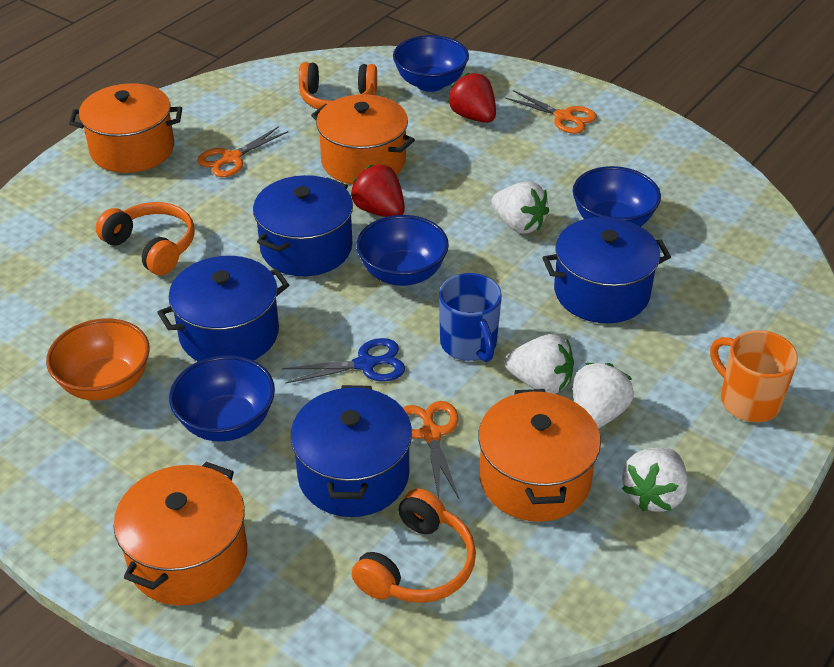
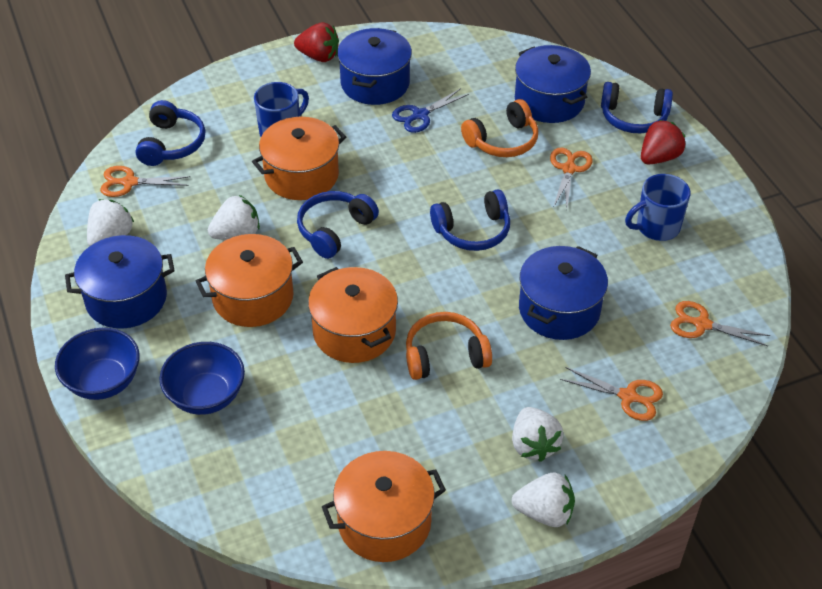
blue bowl: [169,355,275,442] [356,215,449,286] [393,35,469,92] [572,166,661,227] = 4 -> [55,328,140,400] [159,342,245,415] = 2
blue headphones: none = 0 -> [135,100,205,166] [297,191,379,259] [430,189,510,251] [601,82,673,133] = 4
blue mug: [439,273,502,362] = 1 -> [254,82,309,137] [625,174,691,241] = 2
orange bowl: [46,319,150,400] = 1 -> none = 0
orange headphones: [96,202,195,275] [299,62,377,109] [351,489,476,603] = 3 -> [406,312,492,380] [461,99,538,157] = 2
orange mug: [710,330,798,422] = 1 -> none = 0
orange scissors: [197,126,288,177] [403,401,459,499] [505,90,597,134] = 3 -> [100,166,190,197] [550,147,593,208] [560,367,663,421] [670,301,770,346] = 4

